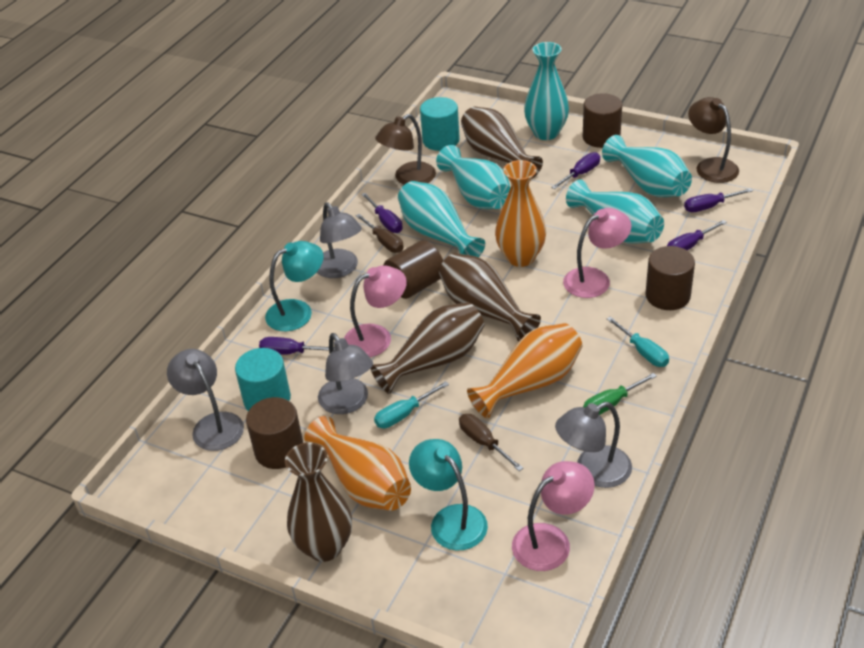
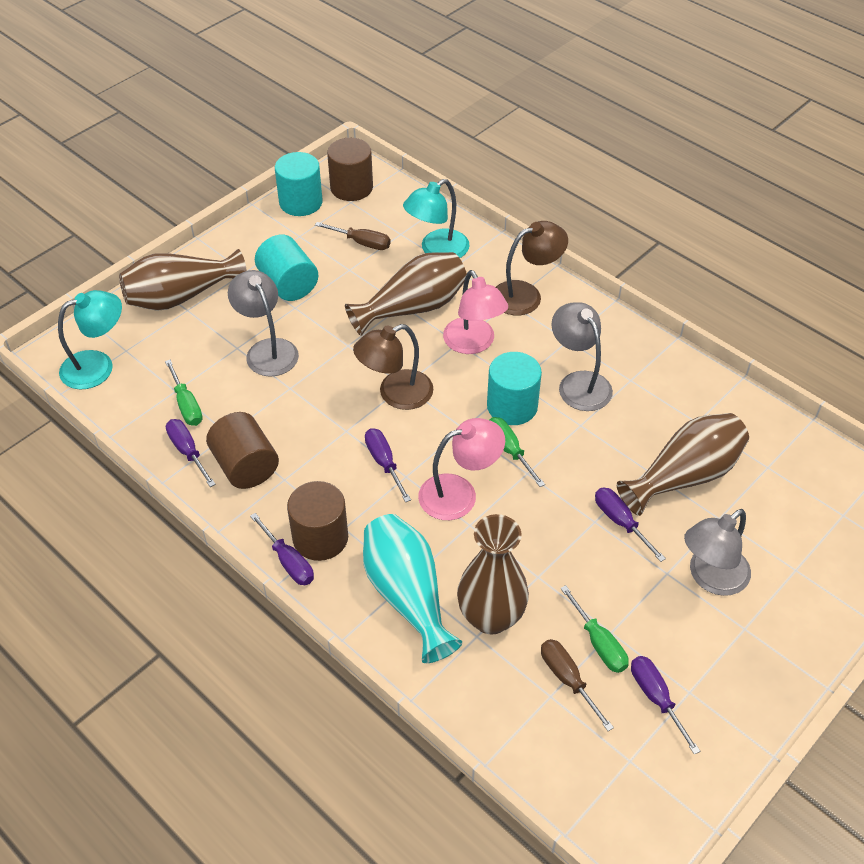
brown cylinder: [246,397,303,469] [384,240,443,299] [583,93,622,148] [646,246,695,310] = 4 -> [206,412,279,489] [287,481,348,561] [327,138,373,201] = 3
green screwdriver: [583,373,657,415] = 1 -> [165,360,203,426] [490,417,545,487] [560,585,629,673] = 3
grey lamp: [167,349,244,451] [317,203,362,278] [318,333,373,414] [555,402,632,488] = 4 -> [228,270,299,377] [552,302,613,411] [684,509,751,596] = 3
orange vase: [304,416,411,511] [467,323,582,418] [495,160,546,267] = 3 -> none = 0
pink lamp: [344,265,407,357] [512,461,595,571] [563,208,632,298] = 3 -> [418,418,505,520] [443,270,508,354] = 2
turquoise cylinder: [235,348,291,411] [420,97,460,151] = 2 -> [255,234,318,301] [275,152,323,216] [487,352,542,425] = 3
turquoise screwdriver: [374,381,449,428] [607,316,669,367] = 2 -> none = 0
turquoise vase: [398,181,485,257] [436,145,510,209] [524,42,569,140] [566,179,664,244] [602,135,692,197] = 5 -> [363,514,462,663] = 1

